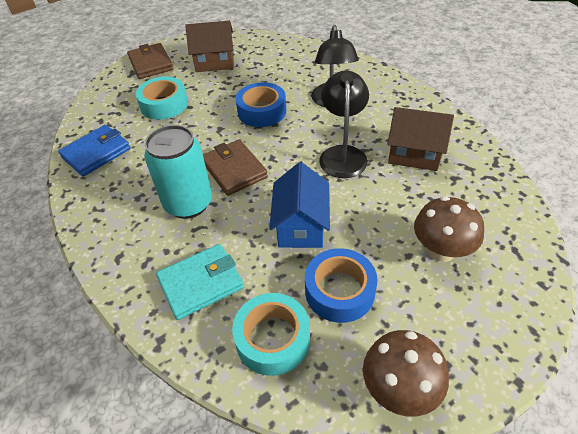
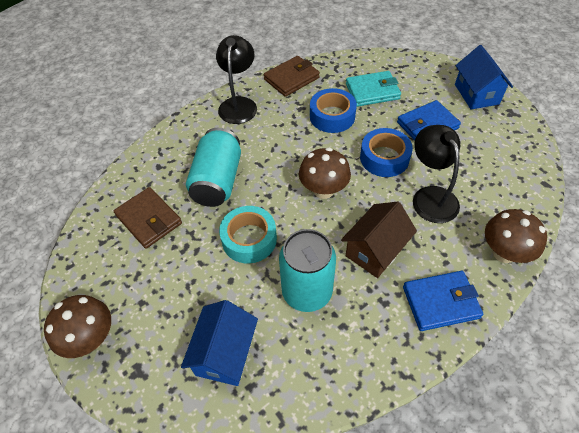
blue house: [269,162,330,248] = 1 -> [181,300,258,386] [455,45,513,110] = 2
blue wallet: [58,125,130,177] = 1 -> [397,100,461,141] [403,271,483,331] = 2
brown house: [185,21,234,72] [388,107,454,171] = 2 -> [341,202,417,278] = 1
brown mushroom: [363,330,449,417] [414,196,484,262] = 2 -> [44,295,111,358] [299,147,351,199] [485,209,547,263] = 3
turquoise can: [144,125,212,219] = 1 -> [186,128,241,207] [279,229,336,312] = 2
turquoise tape: [136,76,188,120] [232,293,310,376] = 2 -> [219,206,277,263] = 1

